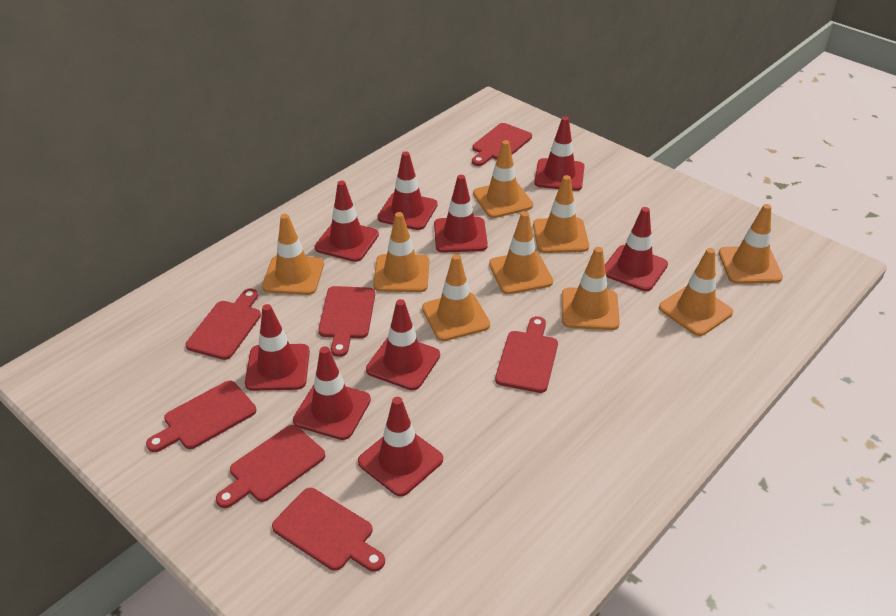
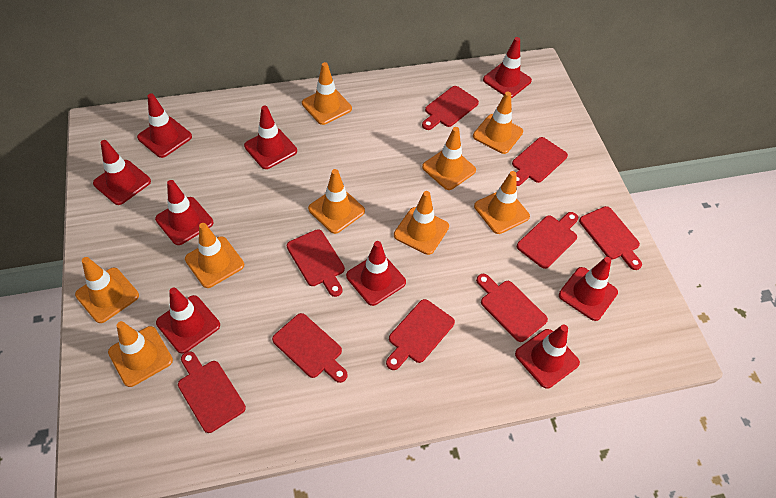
red cutting board: [146,381,256,452] [186,288,261,360] [216,425,325,508] [272,488,385,572] [318,286,375,357] [472,123,532,166] [495,316,558,393] = 7 -> [178,351,246,433] [272,313,348,383] [287,229,345,297] [386,299,455,370] [422,86,479,130] [476,274,548,342] [512,137,568,186] [517,212,578,269] [579,206,642,270] = 9

